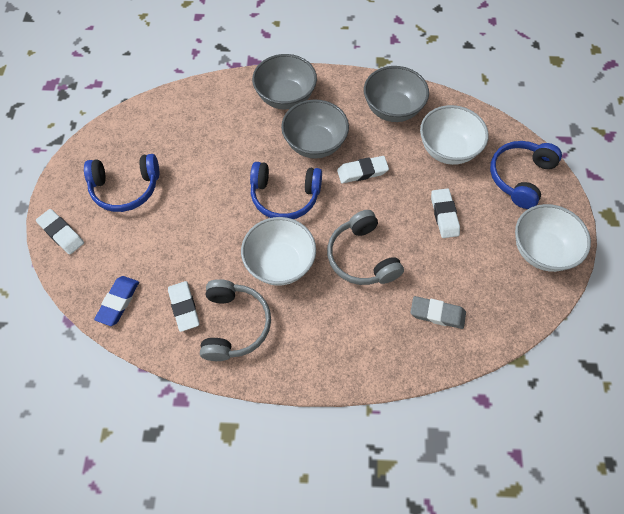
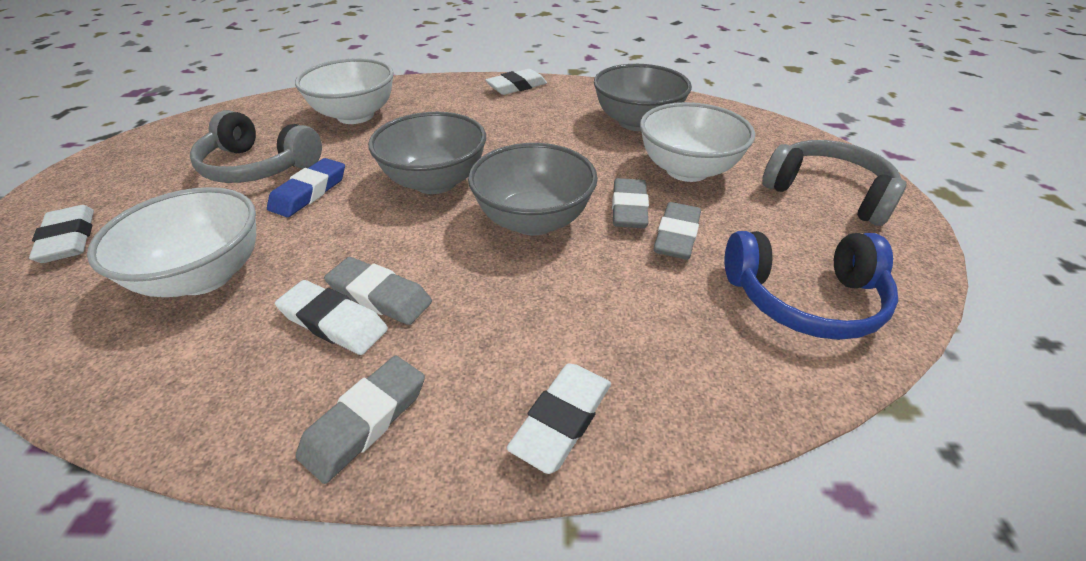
blue headphones: [84,154,159,212] [250,162,322,219] [490,141,562,209] = 3 -> [724,231,898,340] = 1
grey eraser: [410,296,466,329] = 1 -> [296,356,425,484] [324,257,432,325] [612,178,649,228] [654,202,701,260] = 4

